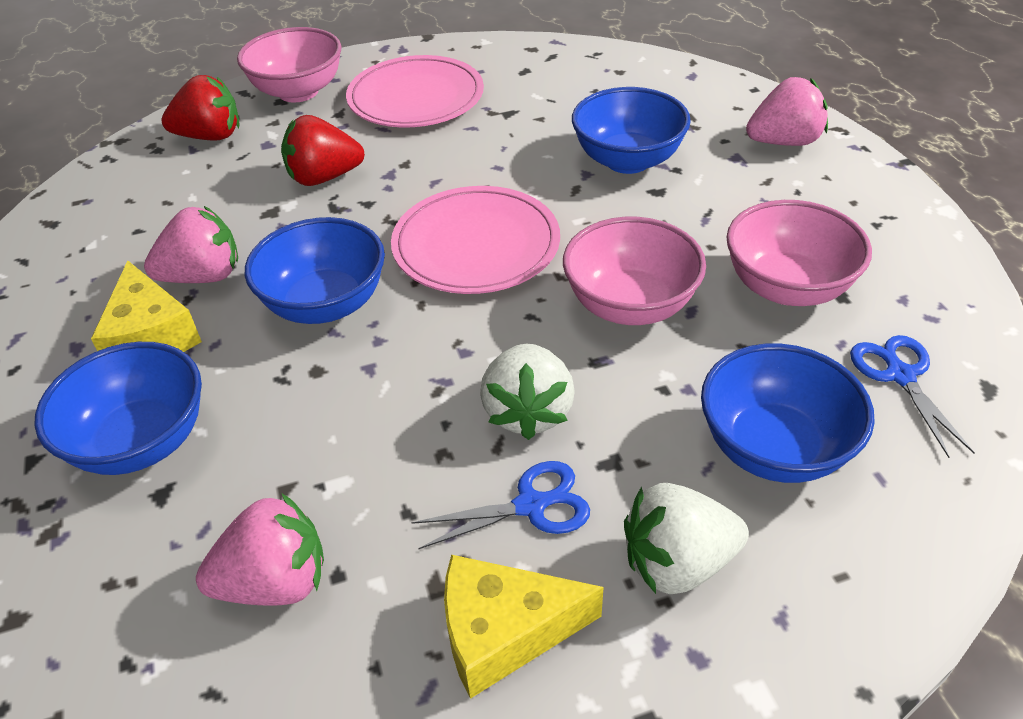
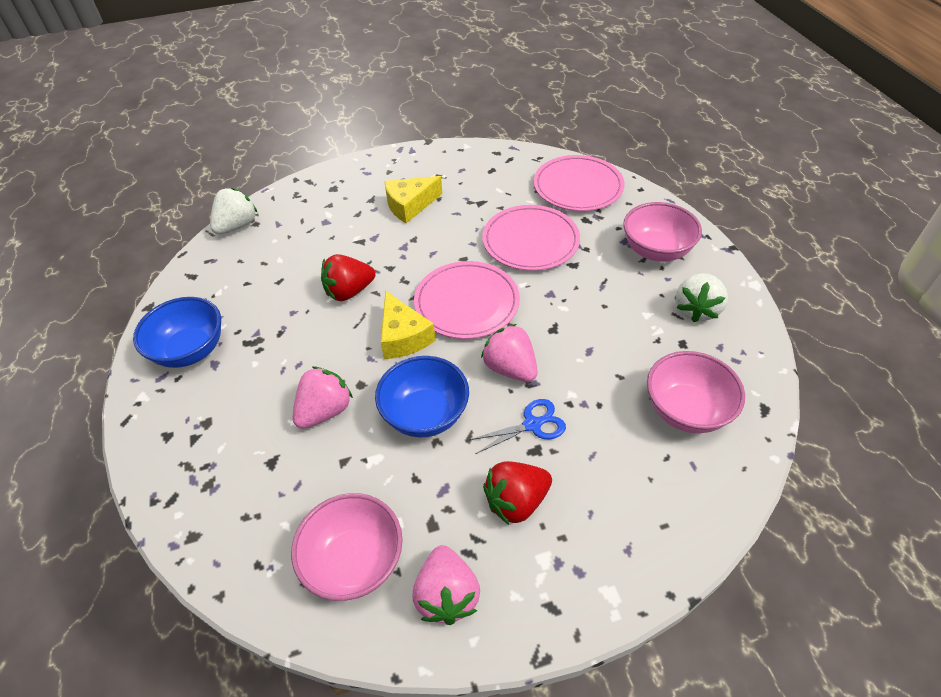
blue bowl: [34,342,202,475] [245,217,385,324] [572,87,691,174] [701,344,875,483] = 4 -> [133,297,221,368] [375,356,469,437] = 2
blue scissors: [411,461,590,549] [850,335,975,458] = 2 -> [469,399,566,454] = 1
pink plate: [346,55,484,127] [391,186,560,294] = 2 -> [414,261,520,339] [482,205,580,271] [534,155,624,211] = 3

